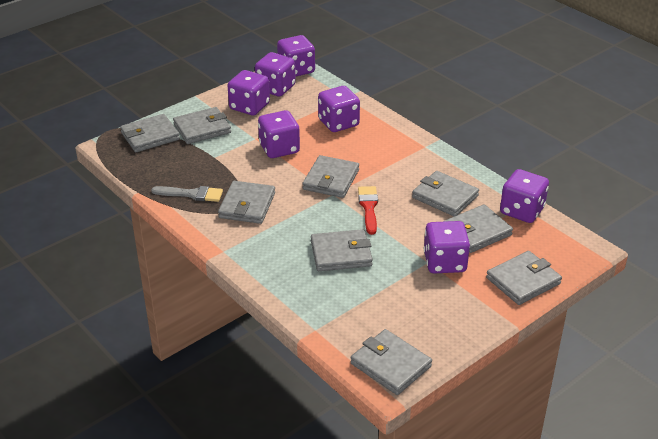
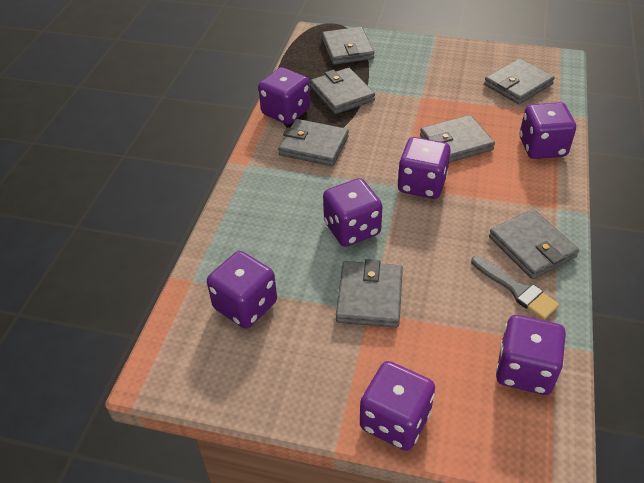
grey wallet: [120,114,180,152] [173,107,231,144] [218,181,275,224] [302,155,359,198] [311,229,373,271] [350,329,432,395] [412,171,479,216] [443,204,513,253] [486,251,562,305] = 9 -> [278,119,349,166] [310,68,375,114] [322,27,374,65] [336,259,403,328] [420,115,495,163] [484,58,555,104] [489,209,579,279] = 7
red brush: [358,186,378,235] = 1 -> none = 0

